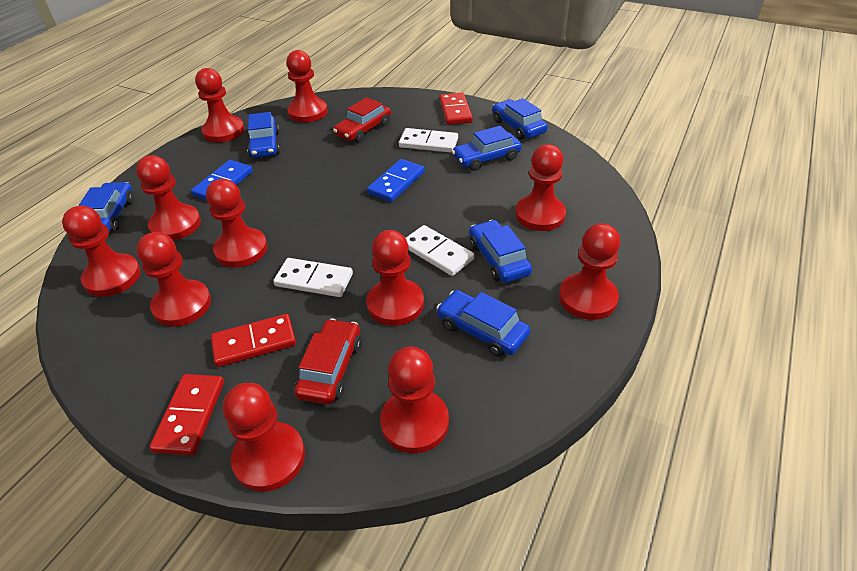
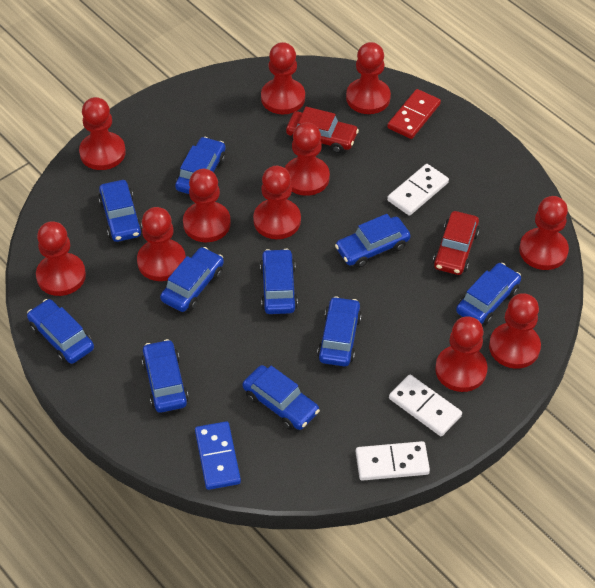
blue car: [78,182,134,232] [247,112,280,158] [437,290,530,357] [452,126,522,171] [469,220,532,283] [492,98,548,140] = 6 -> [27,299,94,364] [98,180,142,242] [141,339,189,413] [160,247,224,312] [175,137,226,194] [242,365,320,430] [260,249,298,314] [317,296,362,366] [335,214,411,268] [456,263,521,325] = 10
blue domino: [191,160,253,200] [367,159,425,202] = 2 -> [195,421,241,490] = 1
red domino: [149,374,224,456] [211,314,296,367] [439,93,473,125] = 3 -> [387,89,441,139] = 1

